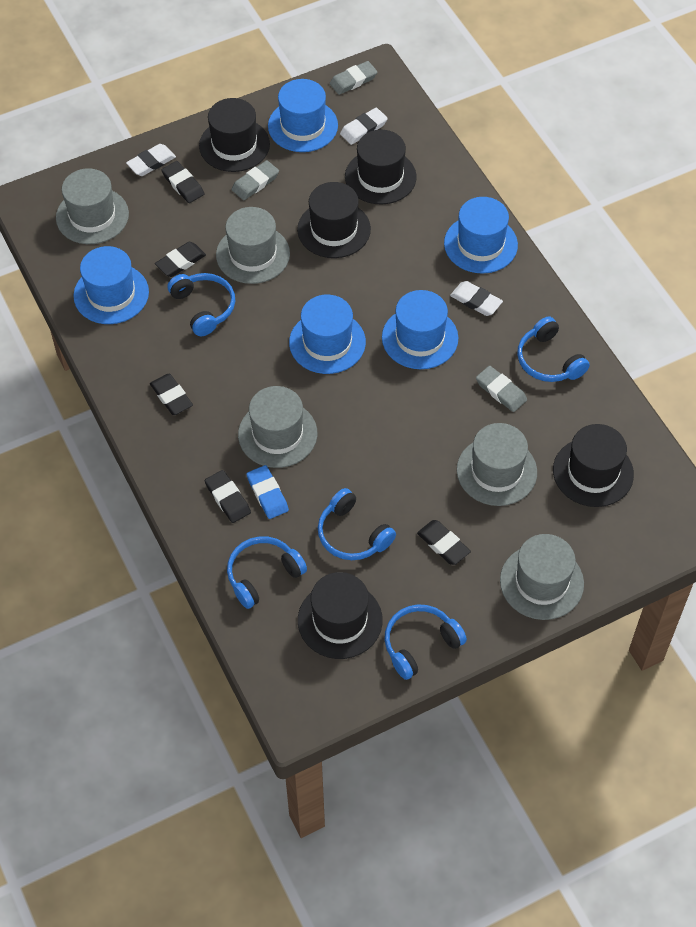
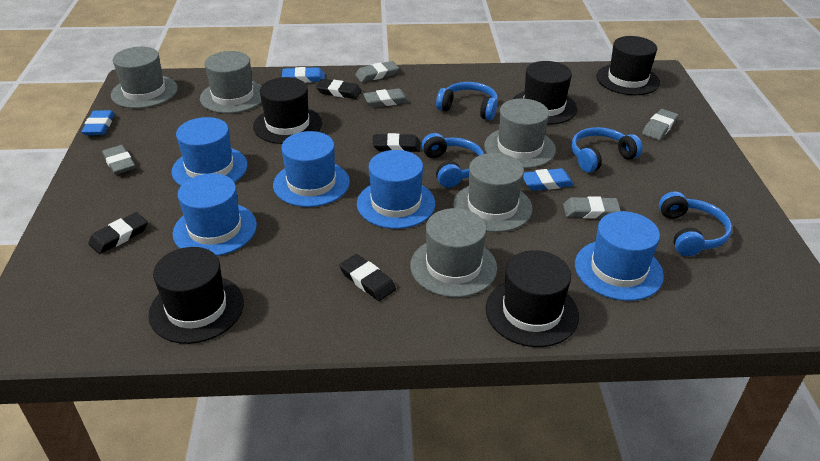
black eraser: [150,374,193,415] [155,242,206,277] [161,161,204,203] [205,470,251,523] [417,520,471,565] = 5 -> [88,212,148,254] [316,79,362,99] [339,254,396,301] [373,133,421,152] = 4
blue eraser: [247,465,289,519] = 1 -> [81,110,115,135] [282,67,325,83] [523,168,574,191] = 3
blue headphones: [168,273,235,336] [227,536,307,609] [318,488,396,560] [384,604,467,680] [517,316,590,382] = 5 -> [422,133,484,188] [436,82,498,120] [571,127,643,173] [659,192,732,256] = 4
grey eraser: [232,160,279,200] [330,61,377,95] [476,366,527,412] = 3 -> [102,145,135,175] [355,61,399,82] [363,88,409,107] [563,196,621,218] [642,109,678,140] = 5
white eraser: [126,144,176,176] [340,108,388,145] [450,281,503,316] = 3 -> none = 0

